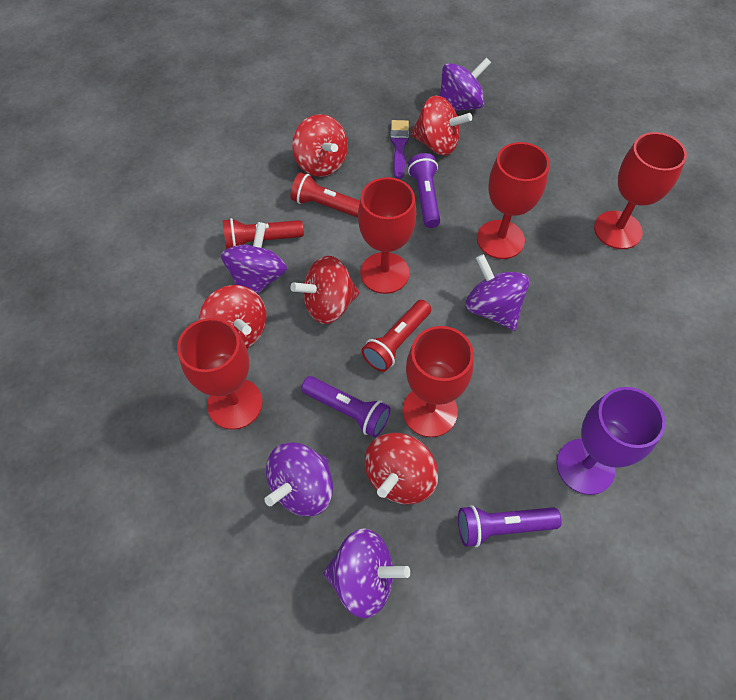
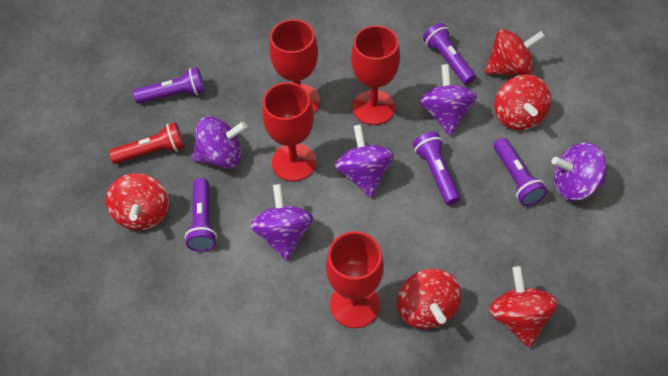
purple brush: [390,120,409,179] = 1 -> none = 0
purple flashlight: [301,376,390,438] [408,153,440,228] [458,505,562,547] = 3 -> [133,67,205,104] [185,178,217,252] [413,132,460,205] [423,23,476,85] [494,138,547,206] = 5
purple goblet: [556,387,666,495] = 1 -> none = 0
red flashlight: [223,218,304,249] [290,172,360,217] [361,300,431,372] = 3 -> [109,122,185,164] = 1
red goblet: [177,318,263,430] [358,177,416,294] [402,326,474,437] [477,142,550,259] [594,132,687,249] = 5 -> [262,82,316,181] [269,19,320,113] [326,231,384,328] [351,25,400,125] = 4

